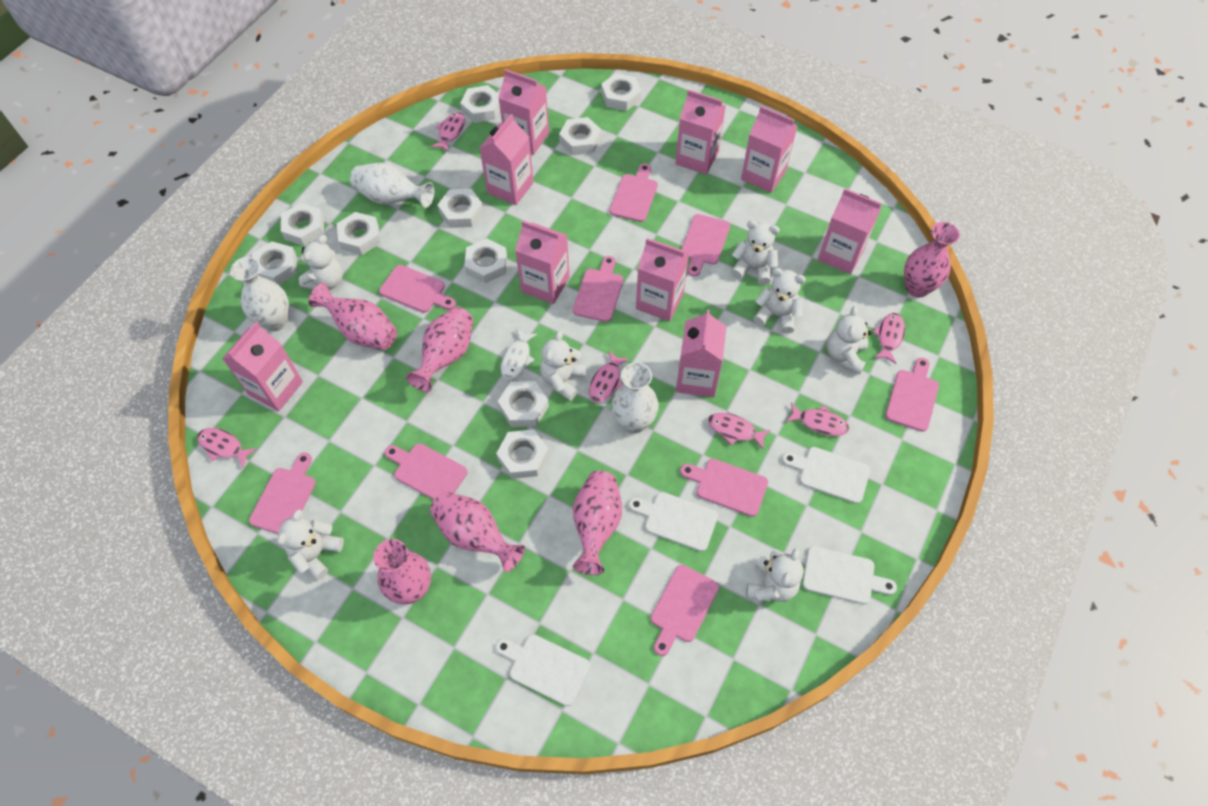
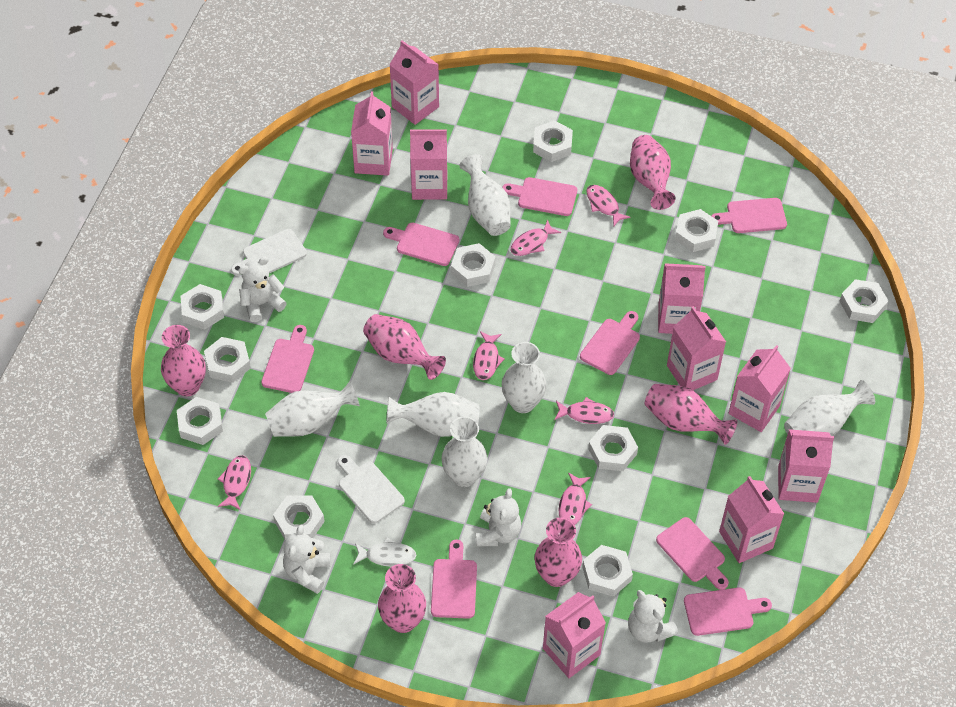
pink cutting board: [249,452,316,534] [379,265,456,313] [385,443,467,500] [573,256,623,322] [609,163,658,222] [651,565,719,656] [680,459,768,517] [681,214,730,276] [885,357,939,432] = 9 -> [261,325,314,393] [383,223,459,266] [431,540,477,619] [502,177,577,216] [580,311,640,375] [656,517,729,590] [684,587,772,636] [711,198,787,233] = 8
white cutting board: [495,634,590,706] [628,492,718,552] [782,447,870,504] [802,546,897,604] = 4 -> [231,229,307,276] [337,455,405,524] = 2
white teddy bear: [277,509,344,580] [299,235,343,290] [540,331,587,401] [731,220,780,285] [746,548,804,602] [753,268,806,334] [827,306,872,374] = 7 -> [238,256,287,322] [283,525,331,594] [476,488,521,546] [628,590,678,643] = 4
white vase: [230,257,289,332] [350,163,434,208] [611,362,659,434] = 3 -> [265,381,360,437] [386,392,479,437] [441,416,487,487] [460,154,511,236] [502,342,546,413] [784,380,875,436] = 6

